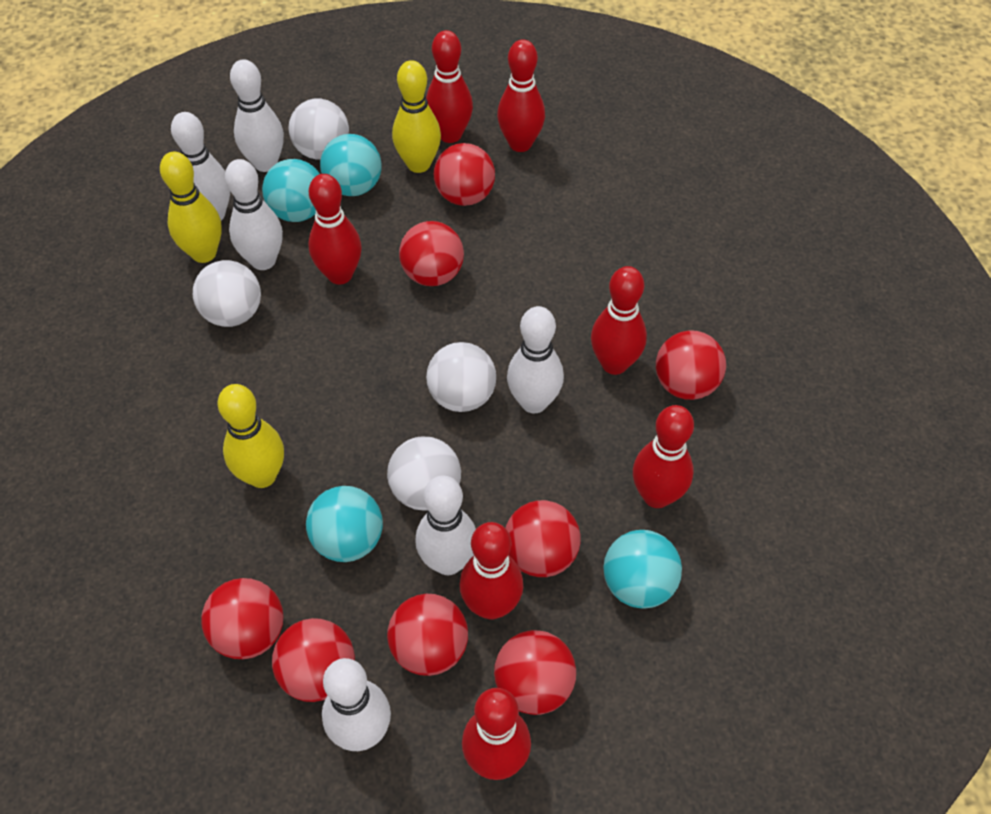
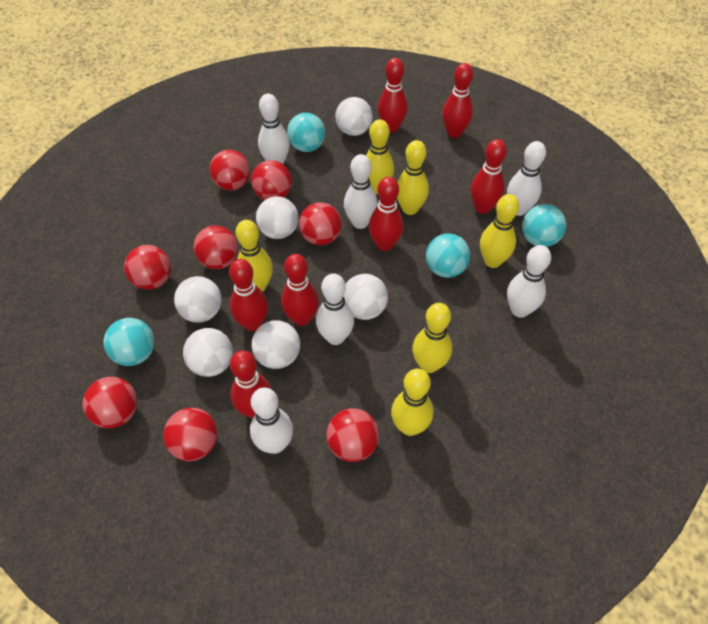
white ball: [193,260,261,327] [289,99,349,160] [387,437,461,511] [426,342,496,412] = 4 -> [174,276,222,323] [183,328,233,377] [252,320,300,369] [256,197,298,239] [335,97,373,136] [343,274,388,320] = 6
yellow bowling pin: [160,152,222,263] [218,384,284,488] [392,60,441,173] = 3 -> [236,220,273,292] [366,119,394,194] [391,369,433,436] [397,140,429,215] [412,303,452,373] [480,194,519,268] = 6

